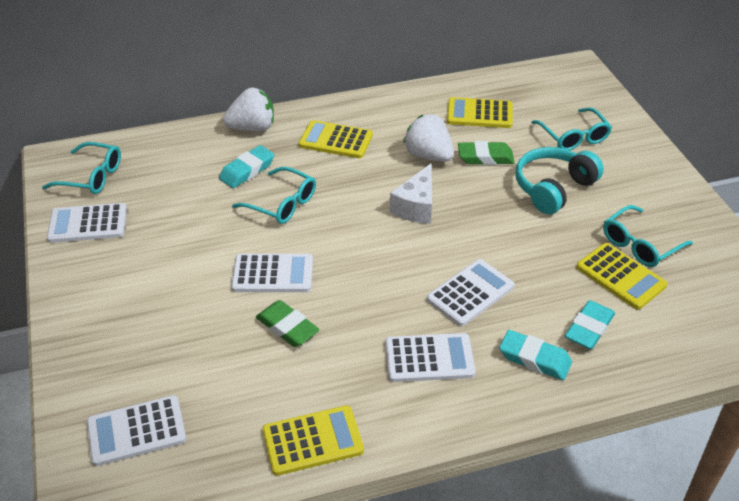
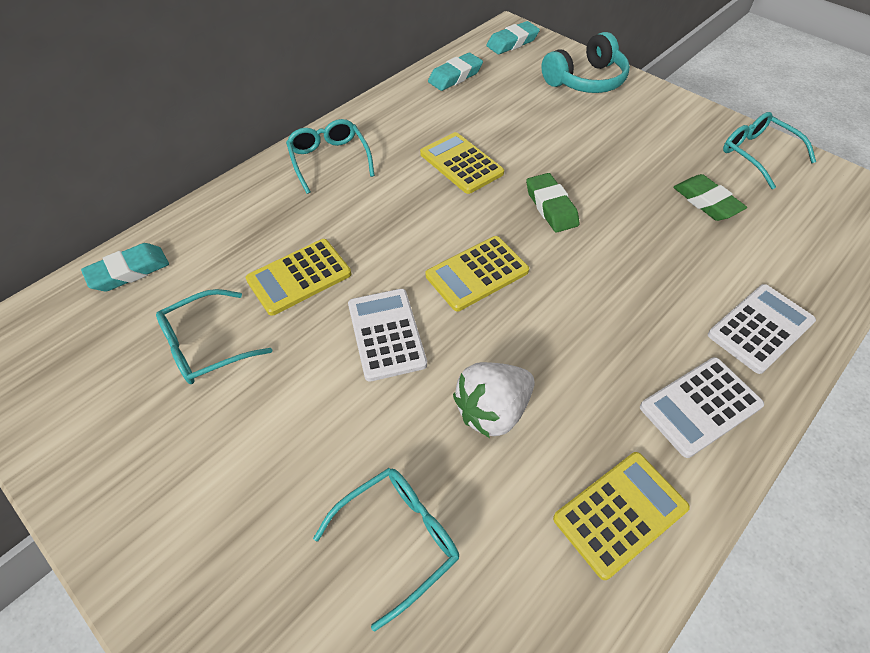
white calculator: [47,203,127,243] [87,395,186,466] [231,254,313,292] [385,333,475,382] [427,259,514,326] = 5 -> [348,289,427,382] [640,357,764,458] [708,284,816,374] = 3
white cheese: [390,163,432,224] = 1 -> none = 0
white strawberry: [223,88,274,131] [403,114,454,162] = 2 -> [453,362,534,438] = 1

